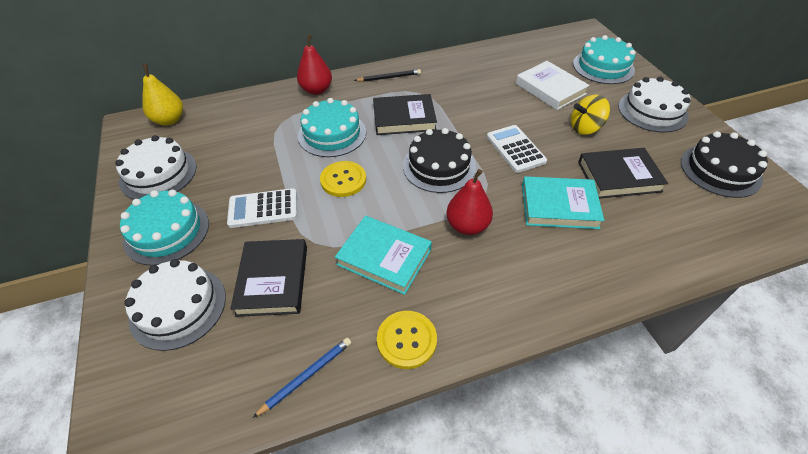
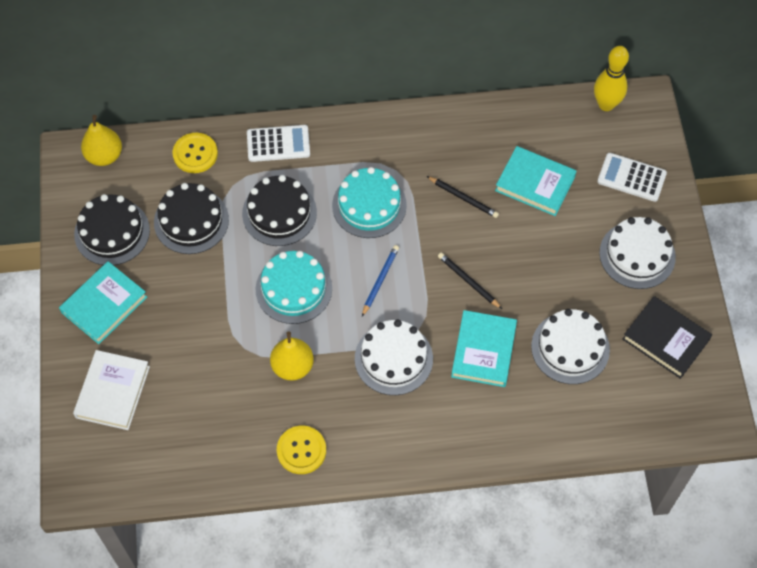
black book: [230,239,307,317] [373,94,437,135] [578,148,668,199] = 3 -> [622,296,712,379] = 1
black cake: [403,128,476,193] [681,131,768,198] = 2 -> [74,194,150,265] [154,183,229,254] [242,175,317,246] = 3
black pencil: [354,69,421,82] = 1 -> [427,176,499,218] [438,253,502,309] = 2
red pear: [297,34,332,95] [446,169,493,235] = 2 -> none = 0
turquoise book: [335,216,432,295] [522,176,604,229] = 2 -> [59,261,147,344] [451,310,517,387] [495,146,576,216] = 3
turquoise cake: [120,190,209,266] [298,98,366,157] [573,35,636,84] = 3 -> [256,251,332,324] [332,167,407,238] = 2
yellow bowling pin: none = 0 -> [594,46,629,111] = 1
yellow pear: [142,64,183,126] = 1 -> [81,115,122,166] [270,331,314,381] = 2
yellow spinning top: [571,95,610,135] = 1 -> none = 0

